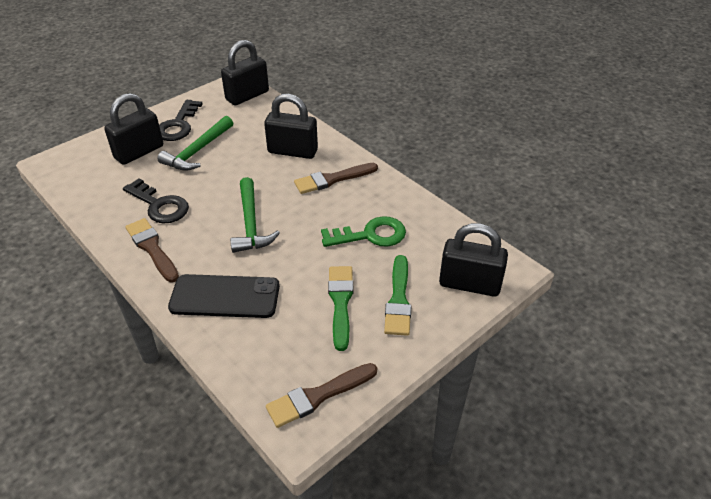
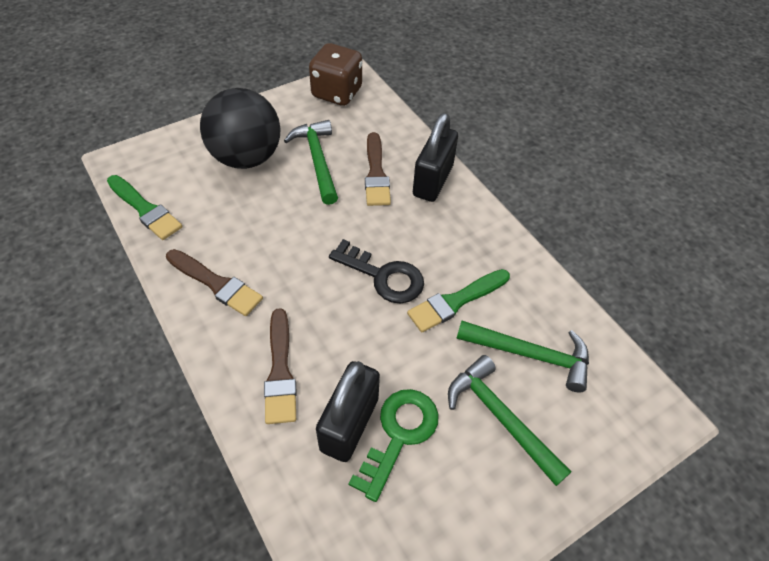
black ball: none = 0 -> [200,88,281,169] = 1
black key: [123,178,189,223] [159,100,203,141] = 2 -> [329,239,424,303] = 1
black padlock: [104,93,163,165] [221,40,269,105] [264,94,318,159] [439,223,508,297] = 4 -> [316,361,380,462] [413,113,458,202] = 2
black phone: [168,274,280,318] = 1 -> none = 0
brown dice: none = 0 -> [309,43,362,106] = 1
green hammer: [158,116,233,170] [230,177,280,253] = 2 -> [284,120,338,205] [448,355,572,486] [456,321,589,393] = 3

